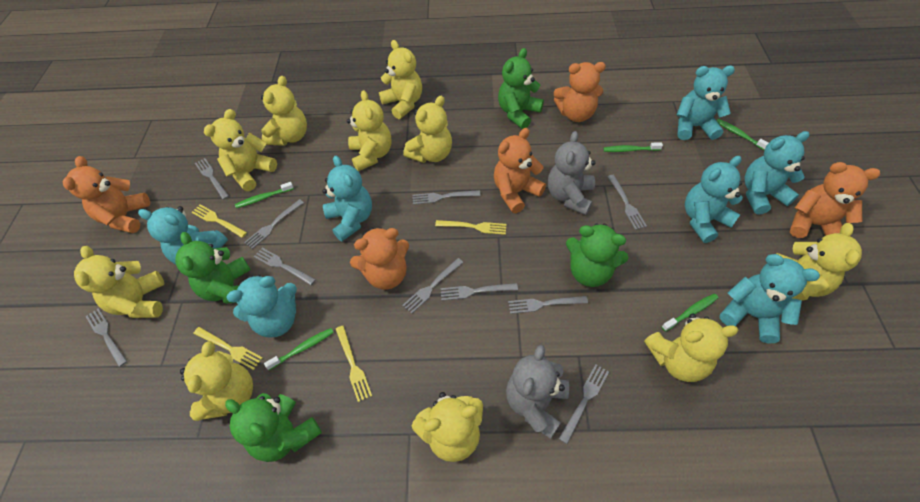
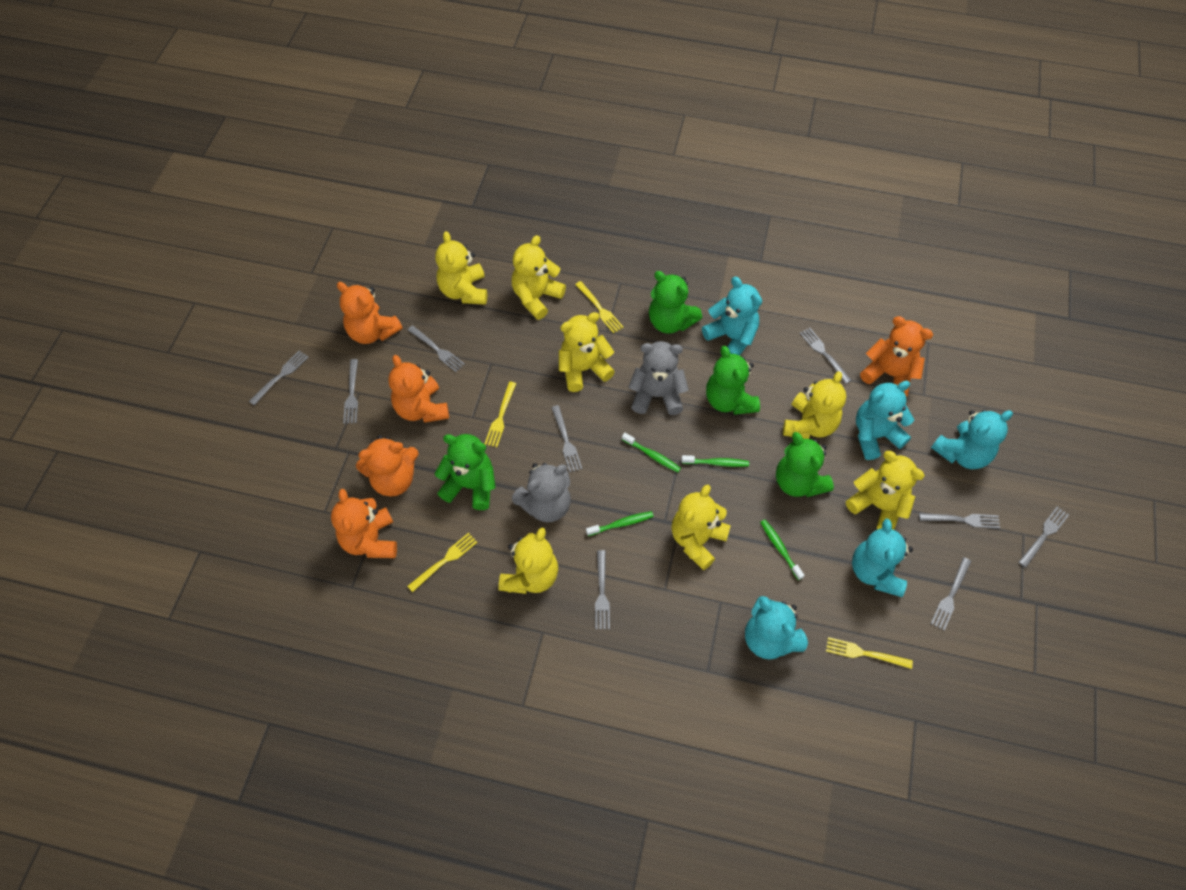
green toothbrush: [235,182,294,208] [264,328,334,370] [603,142,663,152] [661,294,718,332] [716,119,768,150] = 5 -> [586,511,654,536] [622,433,681,472] [682,455,749,467] [760,520,804,580] = 4
grey fork: [85,308,127,367] [195,158,229,200] [244,199,304,249] [254,248,316,285] [402,258,464,314] [412,190,481,205] [441,283,518,301] [508,296,588,314] [559,364,609,444] [607,175,647,230] = 10 -> [249,350,308,405] [343,359,358,424] [408,325,465,372] [551,405,582,472] [595,550,610,629] [800,328,852,384] [919,513,1000,529] [931,557,971,631] [1019,506,1069,568] = 9
turquoise teddy bear: [138,206,228,264] [226,275,297,337] [322,155,372,241] [677,65,735,140] [685,156,743,243] [719,254,820,343] [745,131,809,215] = 7 -> [702,277,762,355] [745,596,808,660] [852,519,913,597] [856,381,914,460] [931,409,1013,469] = 5
yellow teddy bear: [74,246,165,318] [180,341,253,421] [204,109,277,191] [261,76,307,146] [347,90,392,171] [379,40,422,119] [403,96,452,163] [412,392,483,462] [644,314,739,382] [776,223,862,301] = 10 -> [435,231,487,305] [498,528,558,594] [511,235,566,320] [559,312,615,392] [671,485,731,571] [783,371,846,439] [846,451,925,530] = 7

